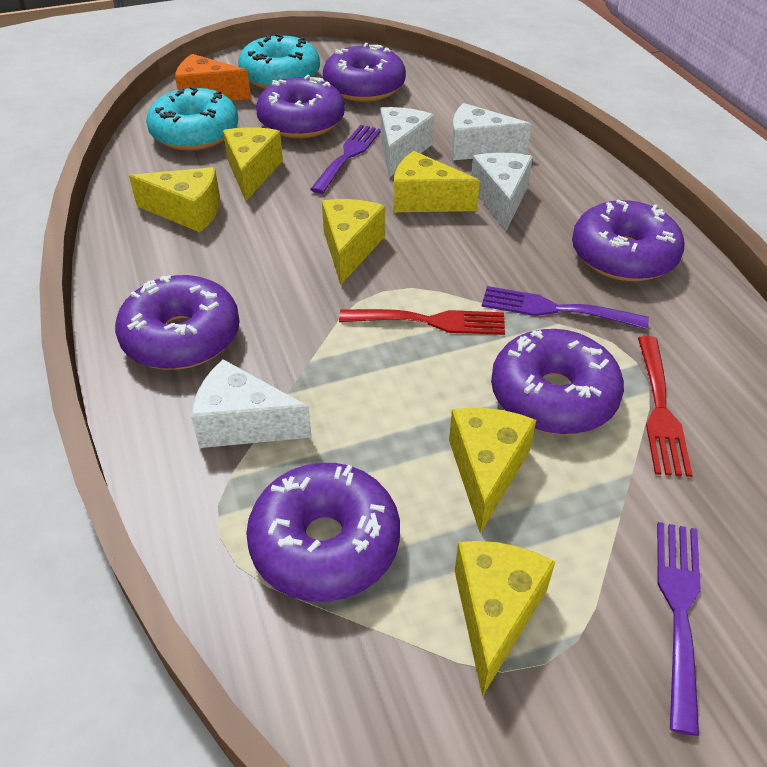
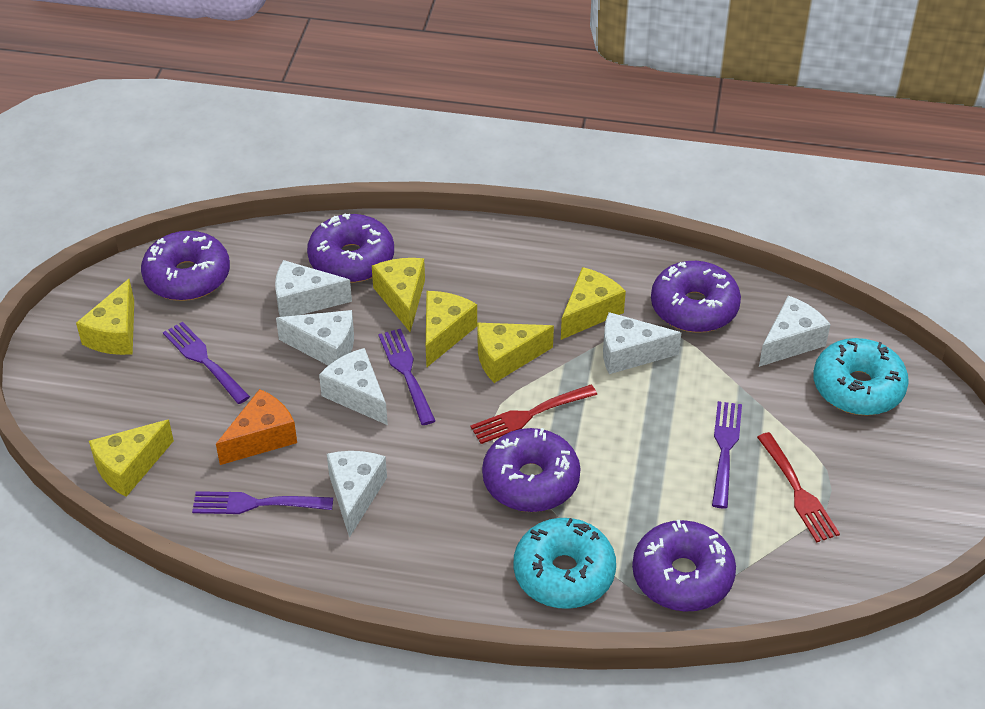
purple donut: [115,275,240,370] [246,463,400,602] [256,75,345,138] [323,43,406,102] [491,329,624,435] [572,199,685,281] = 6 -> [141,231,230,301] [307,213,394,283] [482,428,581,512] [632,520,736,612] [651,261,741,333] = 5
purple fork: [310,125,380,194] [482,286,649,329] [657,522,701,736] = 3 -> [163,322,250,404] [192,491,333,514] [378,329,436,425] [712,401,742,509] = 4
white cheese: [191,359,312,448] [380,107,434,178] [451,103,532,160] [471,153,533,230] = 4 -> [275,260,352,317] [276,310,354,365] [319,348,388,425] [327,451,387,538] [603,312,681,374] [759,295,831,367] = 6

